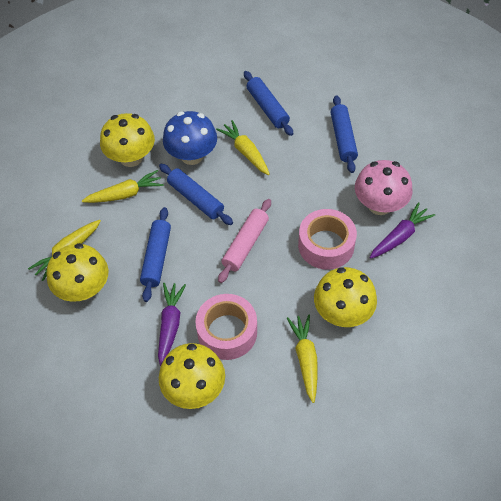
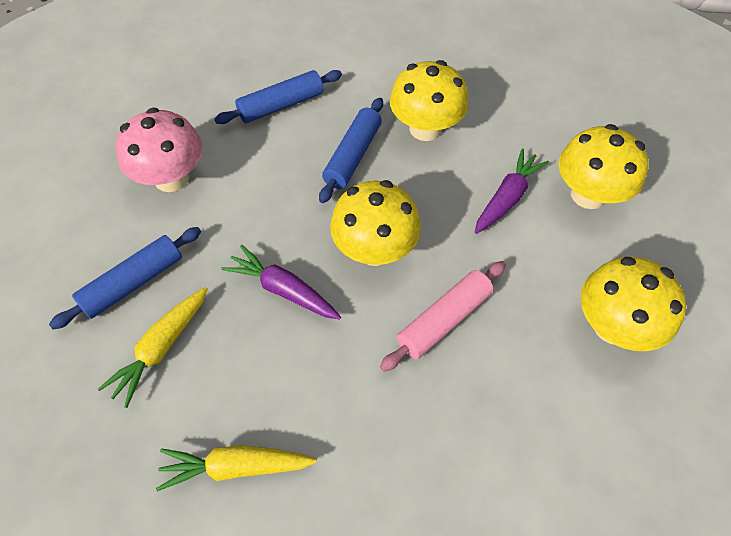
blue mushroom: [163,111,217,165] = 1 -> none = 0
blue rolling pin: [140,207,171,302] [159,164,233,225] [244,71,293,136] [331,95,358,173] = 4 -> [49,227,201,330] [215,70,342,124] [319,98,383,203] = 3
pink tape: [195,294,257,360] [298,209,357,270] = 2 -> none = 0
yellow carrot: [28,220,101,281] [82,170,164,203] [216,120,270,175] [287,315,318,403] = 4 -> [98,287,208,408] [156,445,317,491] = 2

